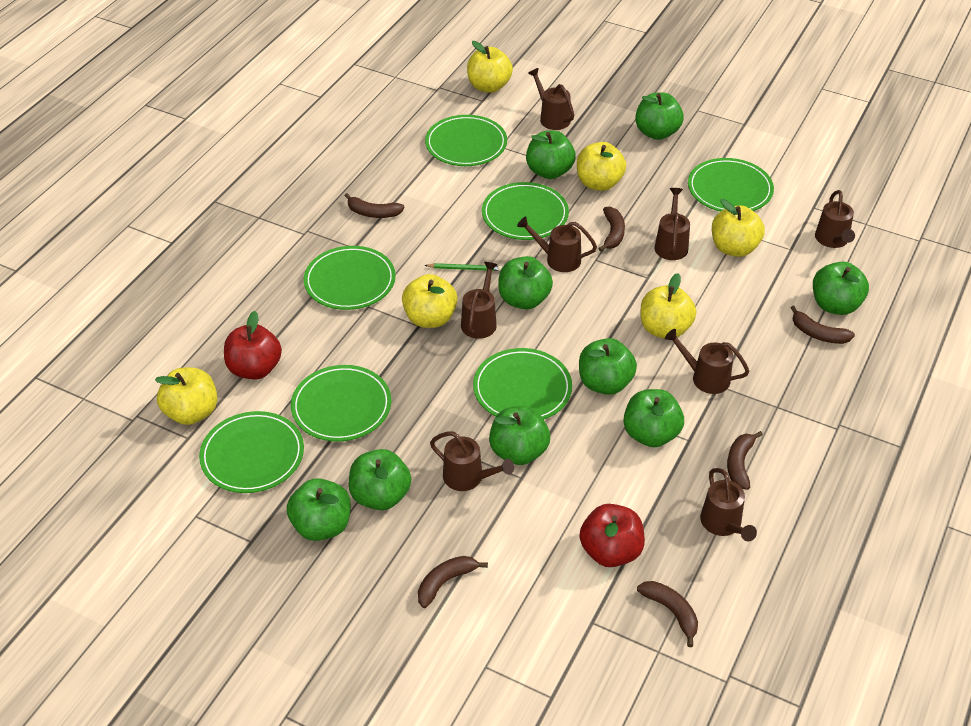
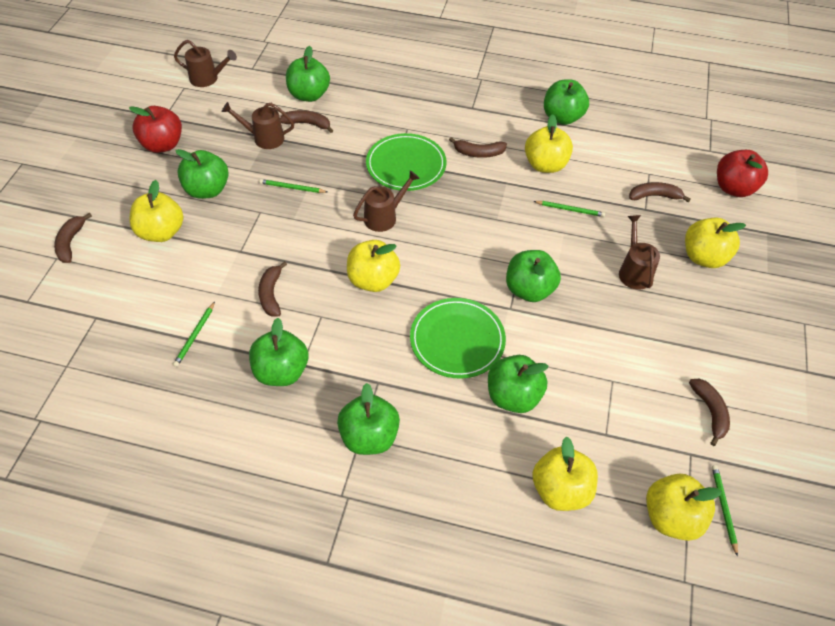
brown watering can: [430,431,514,491] [461,262,498,339] [517,216,597,272] [528,68,574,130] [654,188,690,260] [665,329,750,394] [700,468,757,541] [815,190,855,248] = 8 -> [174,40,237,87] [222,102,294,149] [353,170,420,232] [619,215,660,290] = 4
green apple: [287,478,351,541] [349,449,411,510] [489,406,550,465] [498,256,553,309] [526,131,576,179] [579,338,637,395] [624,389,684,447] [635,93,684,140] [813,262,869,315] = 9 -> [175,149,229,199] [249,318,308,386] [286,46,330,102] [337,383,400,455] [488,355,548,413] [506,250,561,302] [544,79,589,125] = 7
green pencil: [425,263,502,271] = 1 -> [173,302,215,367] [259,179,327,193] [534,201,605,217] [712,465,738,557] = 4
green plate: [199,411,304,493] [291,365,391,442] [304,246,396,310] [425,115,507,166] [473,348,572,419] [482,182,569,240] [688,158,774,212] = 7 -> [366,133,447,191] [410,298,506,379] = 2

